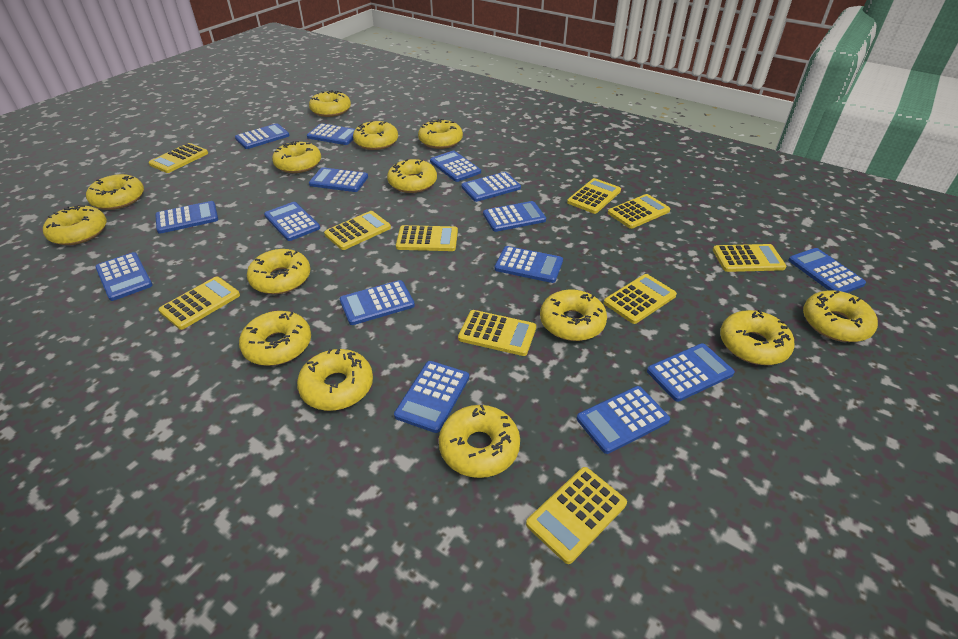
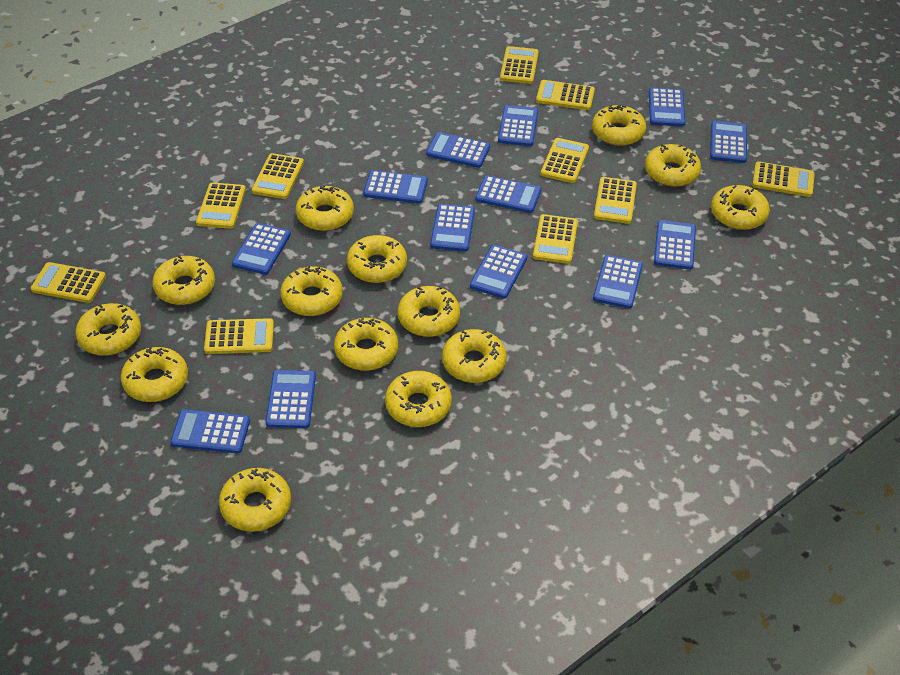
blue calculator: [95,252,153,301] [155,201,218,234] [235,123,290,149] [264,202,320,241] [307,123,355,145] [309,167,368,192] [340,280,415,325] [394,361,469,433] [430,151,481,182] [461,172,521,202] [483,201,546,232] [494,246,563,283] [577,386,670,454] [647,343,735,402] [788,248,866,293] = 15 -> [170,409,250,453] [232,223,291,275] [265,370,316,428] [363,170,428,204] [426,132,490,168] [430,204,475,252] [470,245,527,299] [475,175,541,213] [498,105,538,146] [593,255,643,309] [649,87,685,127] [654,220,696,270] [710,121,747,163] = 13

